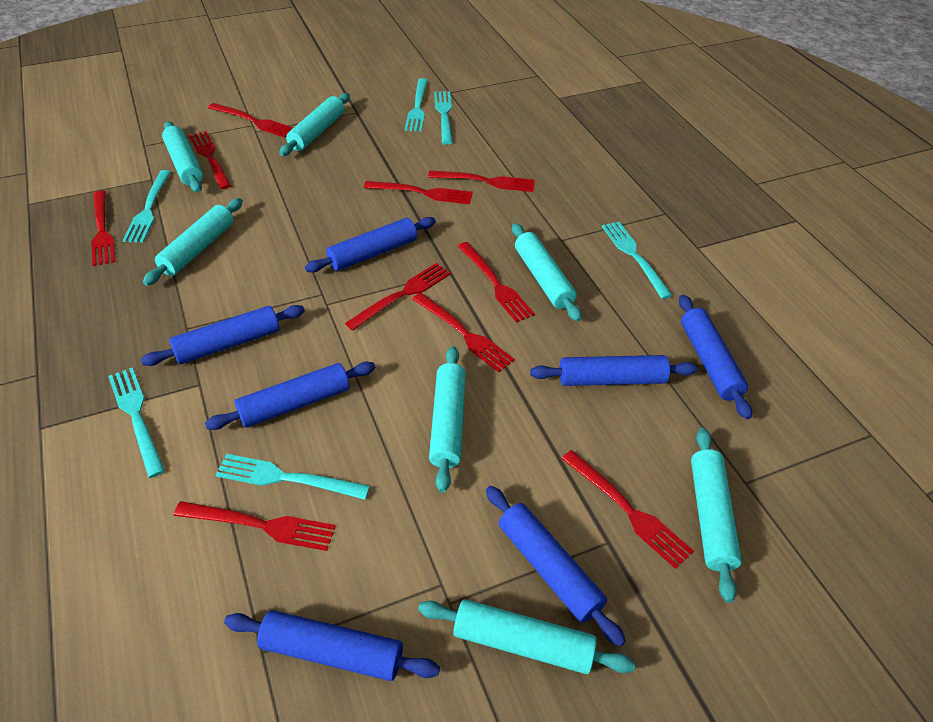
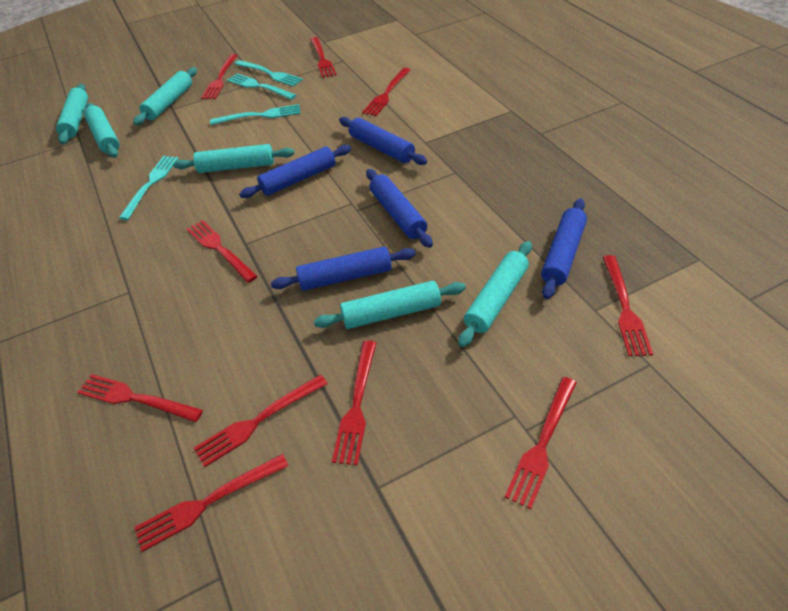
blue rolling pin: [141,305,305,366] [205,362,375,430] [224,610,440,681] [305,217,436,273] [486,486,626,647] [530,355,698,386] [679,295,752,419] = 7 -> [239,145,351,198] [271,247,416,291] [339,117,427,165] [366,169,433,248] [541,199,587,299] = 5
turquoise fork: [108,367,165,478] [123,170,171,243] [216,454,370,500] [405,78,428,132] [434,91,452,145] [602,222,673,299] = 6 -> [119,156,179,220] [210,104,301,125] [227,73,296,100] [235,60,303,87] = 4
turquoise rolling pin: [143,198,243,286] [162,121,203,193] [279,93,350,156] [418,599,636,674] [429,346,466,492] [512,223,582,322] [691,428,742,603] = 7 -> [56,84,88,144] [84,103,119,158] [133,67,197,125] [173,144,294,173] [314,281,466,329] [458,241,532,347] = 6

